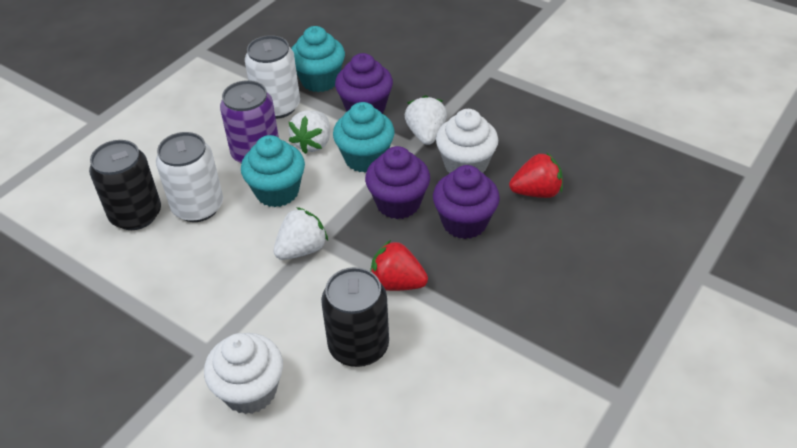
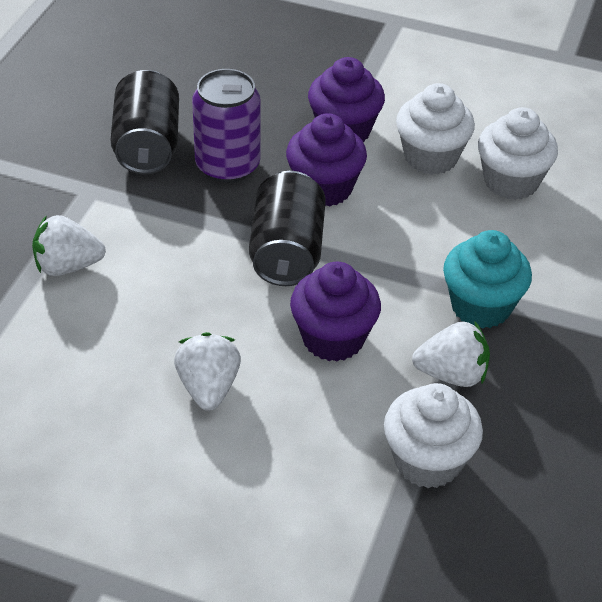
red strawberry: [370,240,428,291] [509,152,563,198] = 2 -> none = 0
turquoise cupcake: [241,135,305,207] [291,26,345,92] [333,102,394,173] = 3 -> [443,230,532,328] = 1
white can: [156,132,223,222] [245,35,300,119] = 2 -> none = 0
white cupcake: [204,333,283,414] [436,109,498,173] = 2 -> [384,383,483,488] [396,83,475,175] [478,107,558,200] = 3

